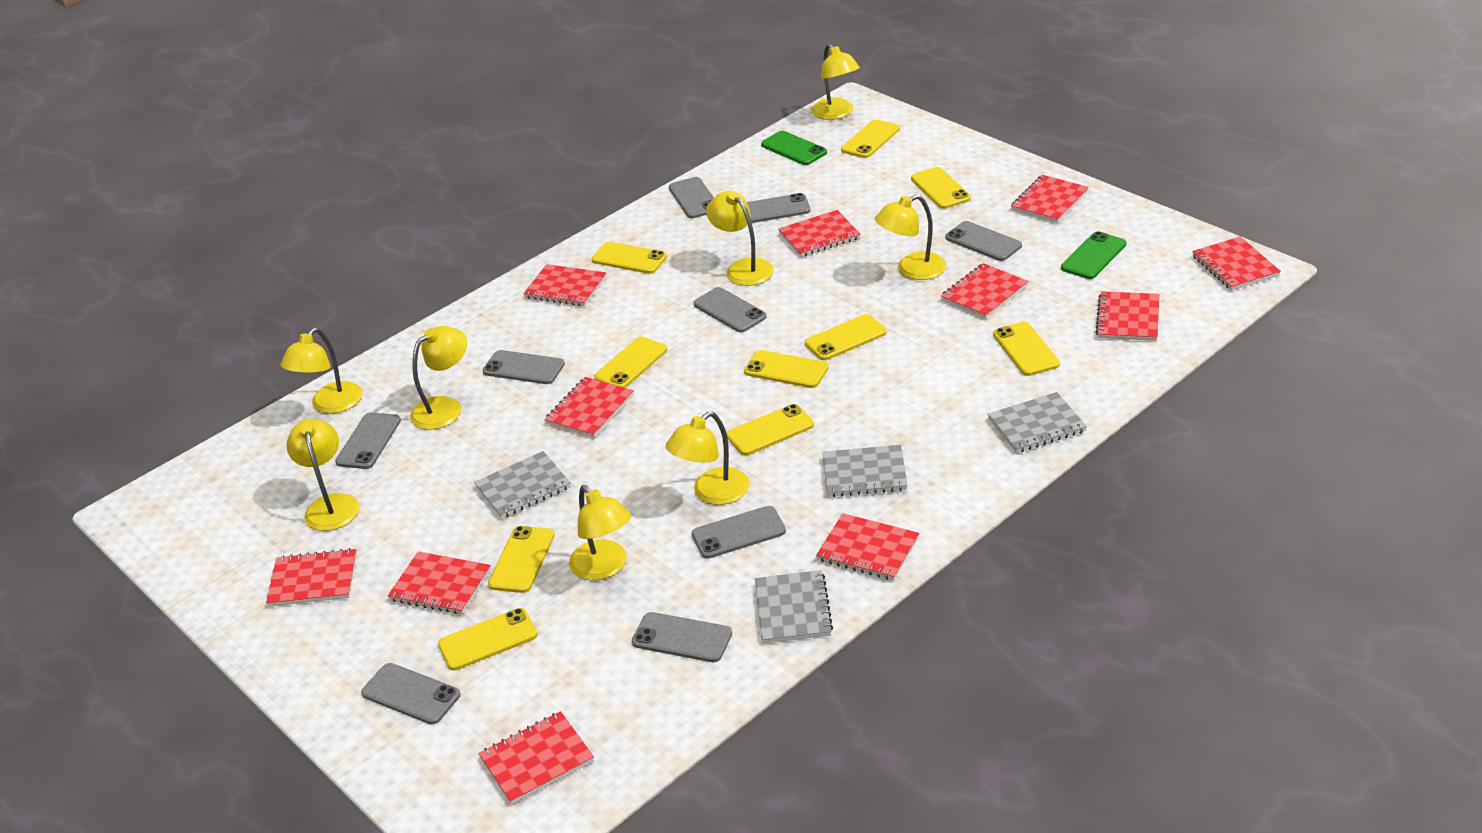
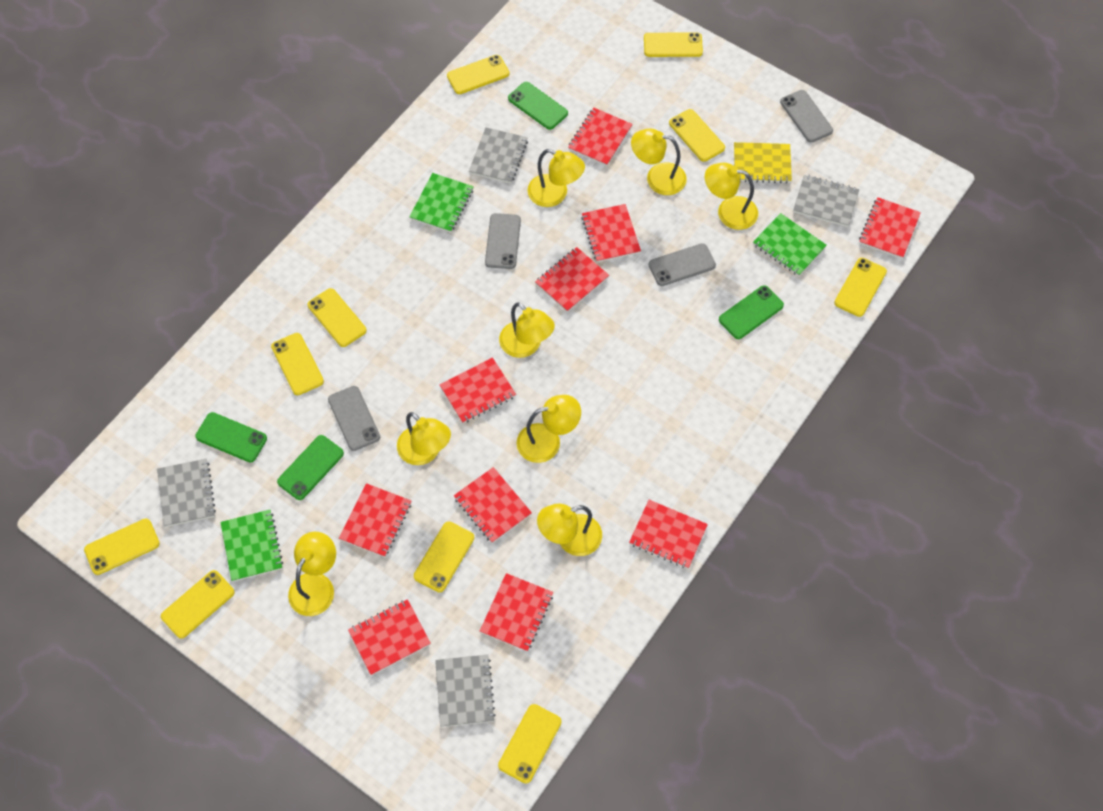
green notebook: none = 0 -> [220,510,283,582] [409,173,473,233] [753,213,827,276] = 3
green phone: [761,131,827,165] [1061,231,1126,279] = 2 -> [195,412,267,462] [277,435,344,500] [508,82,568,130] [719,285,784,339] = 4
grey phone: [335,412,401,469] [361,663,461,725] [483,350,565,384] [632,612,732,662] [669,177,714,218] [692,506,786,559] [693,287,767,332] [747,193,810,223] [945,221,1022,261] = 9 -> [328,386,380,451] [485,213,521,269] [649,243,716,286] [780,90,833,143] = 4
red notebook: [266,548,357,607] [388,551,491,614] [478,711,594,805] [523,264,607,306] [544,377,634,438] [778,210,861,257] [816,513,919,580] [941,263,1029,319] [1011,175,1089,222] [1095,291,1159,341] [1192,237,1281,290] = 11 -> [339,483,411,557] [348,599,431,675] [440,357,516,423] [454,467,532,543] [480,573,553,652] [535,247,609,312] [568,108,632,166] [581,204,641,262] [629,500,708,569] [859,197,921,259] = 10
yellow notebook: none = 0 -> [734,142,792,183] = 1

